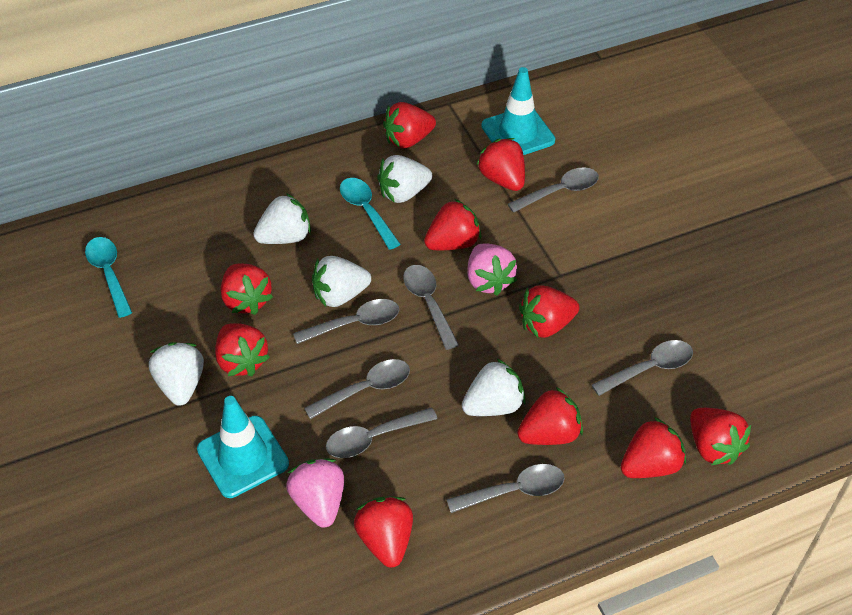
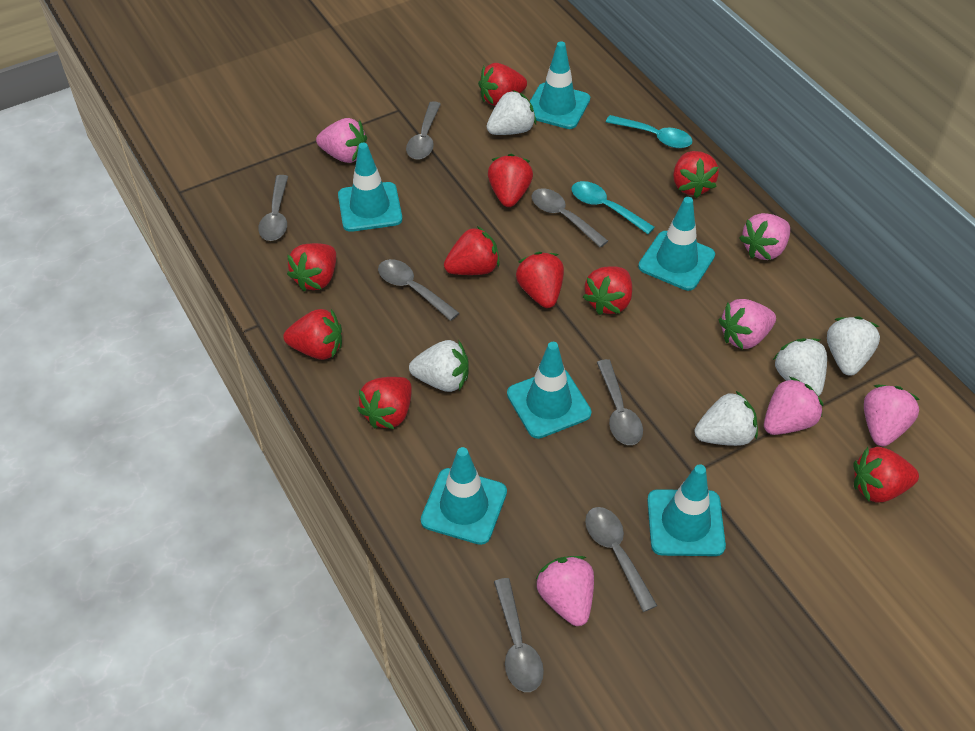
pink strawberry: [286,459,344,528] [467,243,517,296] = 2 -> [316,118,367,163] [536,556,594,626] [719,299,776,349] [739,213,790,260] [764,377,823,435] [864,385,920,446] = 6
turquoise traffic cone: [197,396,289,498] [481,67,555,155] = 2 -> [338,143,402,232] [421,447,507,545] [507,342,591,439] [530,41,590,129] [638,197,715,291] [647,464,726,556] = 6

